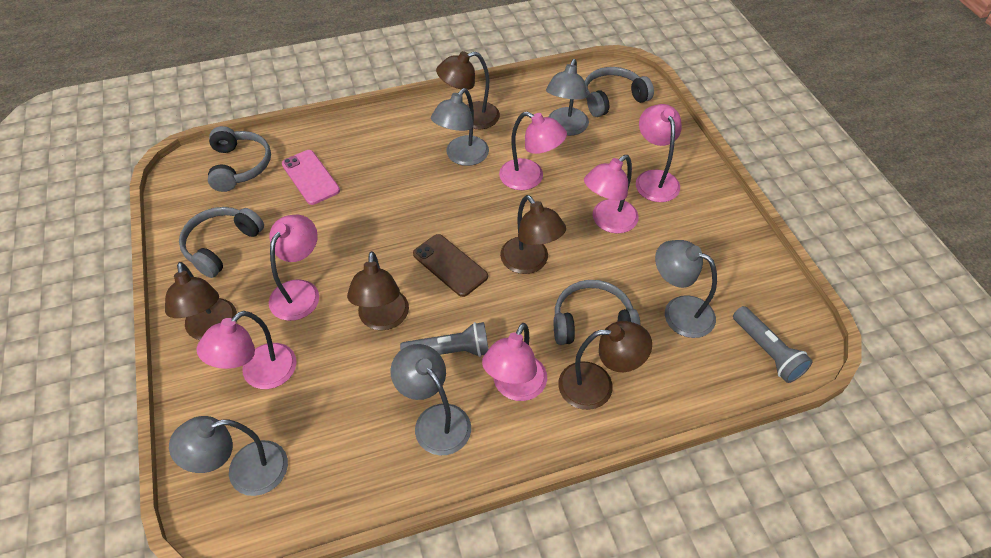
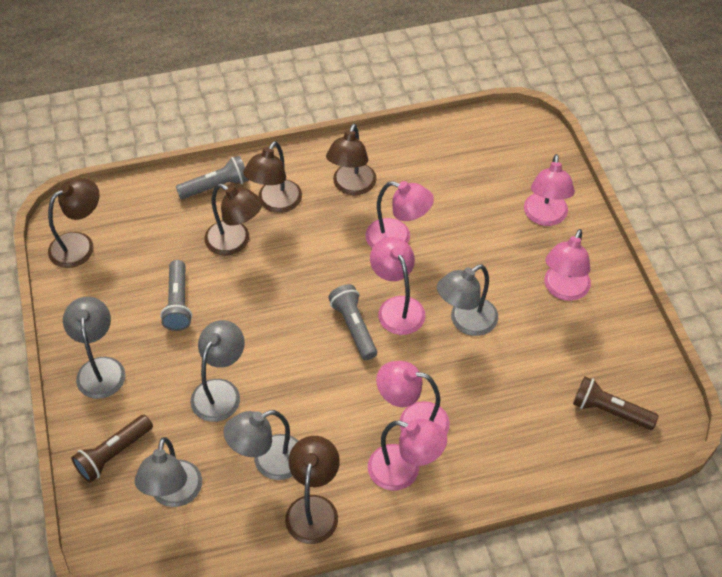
brown flashlight: none = 0 -> [71,415,153,482] [573,376,659,430] = 2
brown phone: [413,234,488,297] = 1 -> none = 0
grey flashlight: [400,322,489,357] [733,306,813,383] = 2 -> [160,260,192,331] [176,156,249,199] [328,284,377,360] = 3
grey headphones: [179,207,264,278] [208,126,271,192] [554,280,641,345] [585,67,654,117] = 4 -> none = 0
pink phone: [282,150,340,205] = 1 -> none = 0

